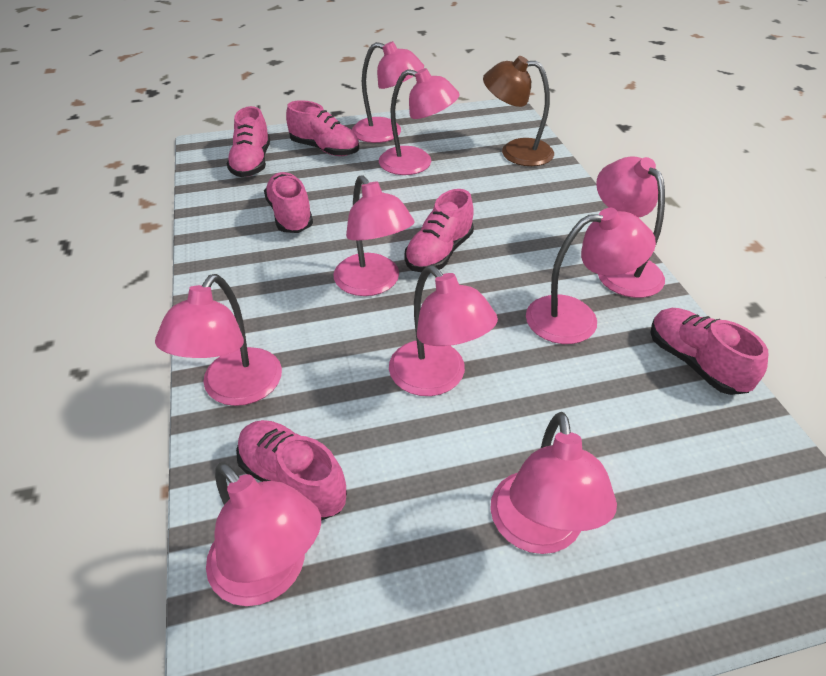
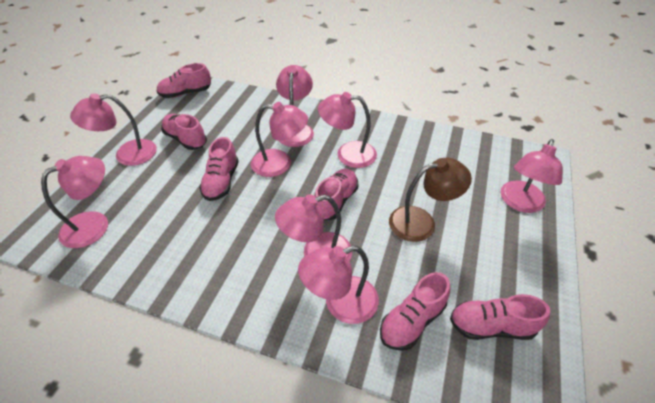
pink lamp: [155,274,282,406] [206,462,321,606] [334,175,415,296] [352,41,424,143] [379,68,460,175] [389,265,498,396] [490,412,617,554] [526,208,656,344] [596,156,665,298] = 9 -> [41,156,108,248] [70,93,157,166] [251,102,308,177] [275,194,352,261] [276,65,314,147] [298,246,379,324] [318,92,377,168] [501,139,563,213] = 8

